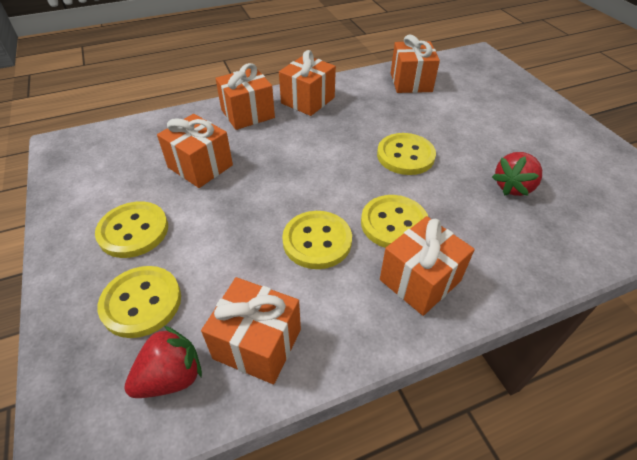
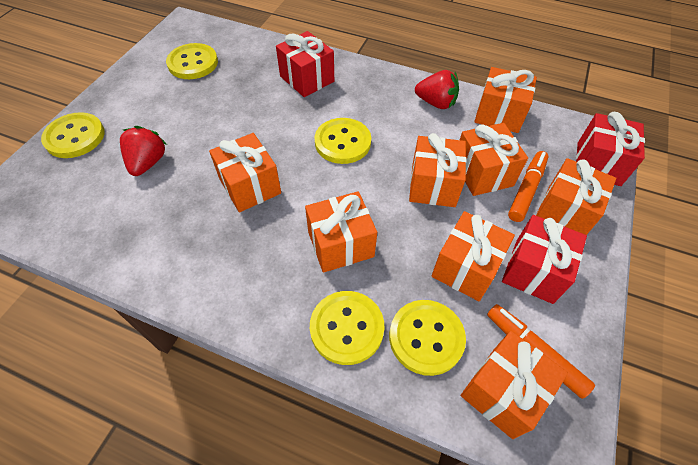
orange gift: [157,114,233,188] [201,277,301,384] [215,63,275,130] [279,50,336,116] [380,216,475,316] [391,34,440,93] = 6 -> [209,133,281,212] [305,191,377,273] [409,133,467,207] [431,211,515,301] [460,123,528,196] [461,331,568,439] [474,67,537,133] [536,158,616,235] = 8
orange marker: none = 0 -> [487,304,595,399] [508,151,549,222] = 2
red gift: none = 0 -> [276,31,334,97] [502,215,587,304] [576,112,645,186] = 3

